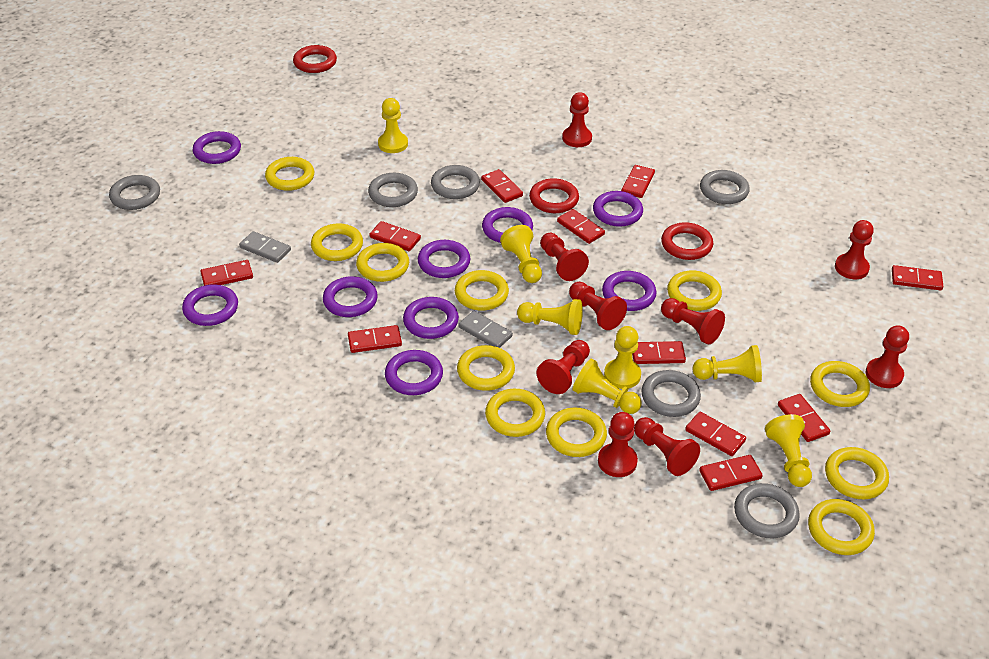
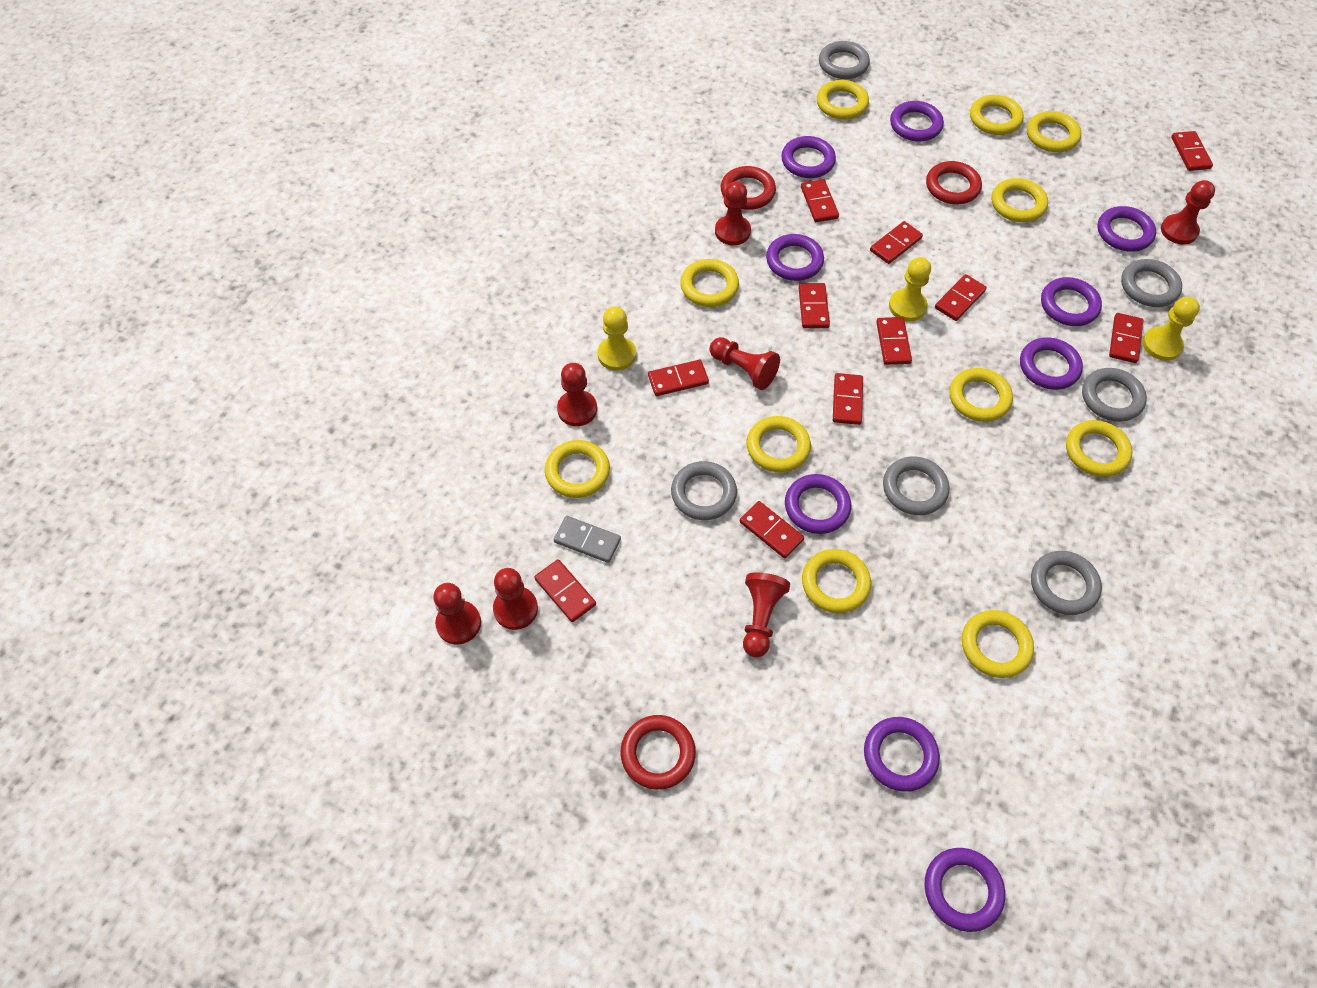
grey domino: [239,231,291,263] [458,311,513,348] = 2 -> [554,516,621,563] = 1
red pawn: [536,340,590,394] [540,233,589,281] [562,92,592,147] [569,282,627,330] [598,412,638,477] [634,417,700,476] [661,298,725,344] [835,220,874,279] [866,325,909,388] = 9 -> [433,583,481,645] [493,568,538,630] [557,363,597,426] [709,337,780,390] [715,181,751,245] [743,572,790,658] [1161,180,1215,245] = 7
yellow pawn: [378,98,408,153] [500,225,542,283] [517,299,583,335] [573,358,642,414] [604,326,641,389] [693,345,762,382] [765,414,812,487] = 7 -> [598,306,636,371] [889,257,931,321] [1142,297,1200,361] = 3

